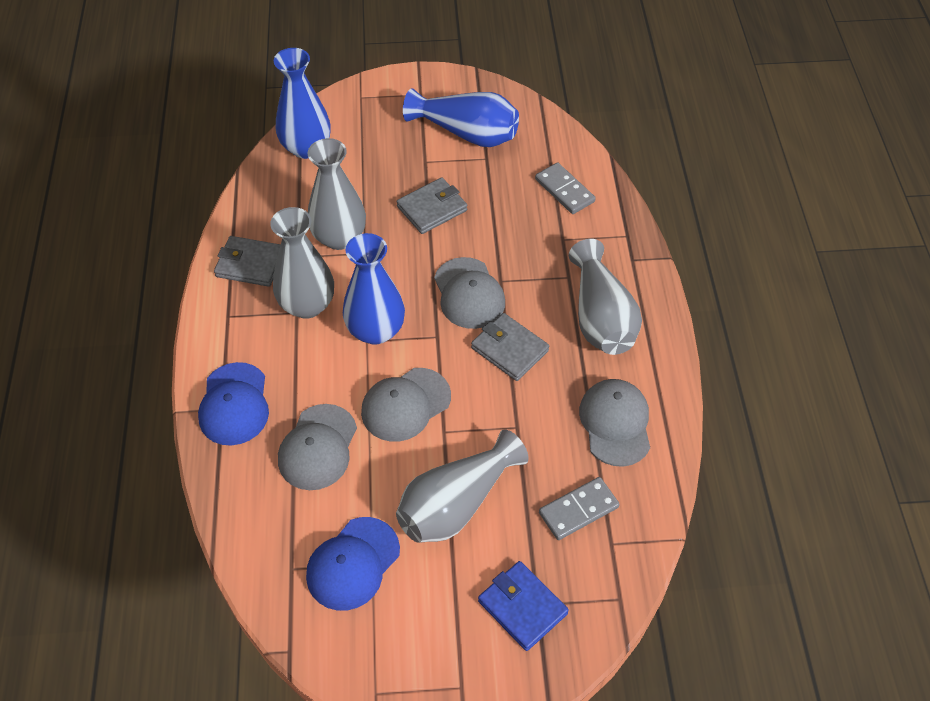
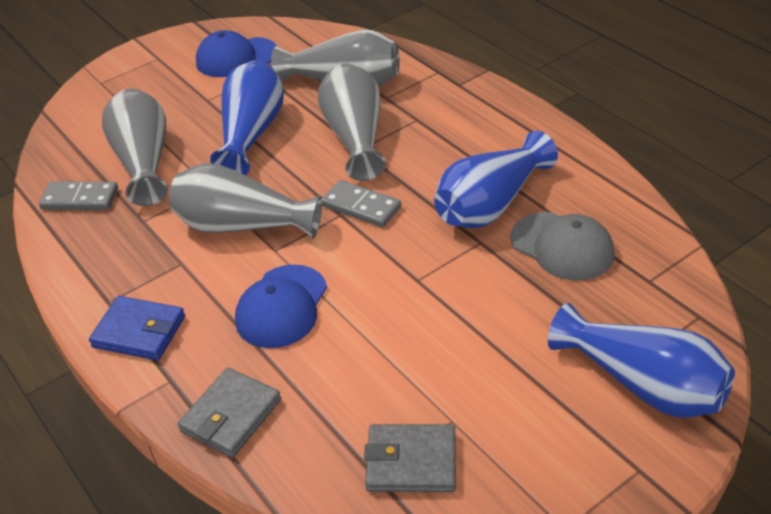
grey cap: [278,404,357,490] [361,368,451,442] [434,257,505,329] [579,379,650,467] = 4 -> [511,212,615,280] = 1
grey wallet: [214,236,281,287] [397,177,467,234] [471,313,549,381] = 3 -> [178,368,281,458] [364,424,456,492] = 2

